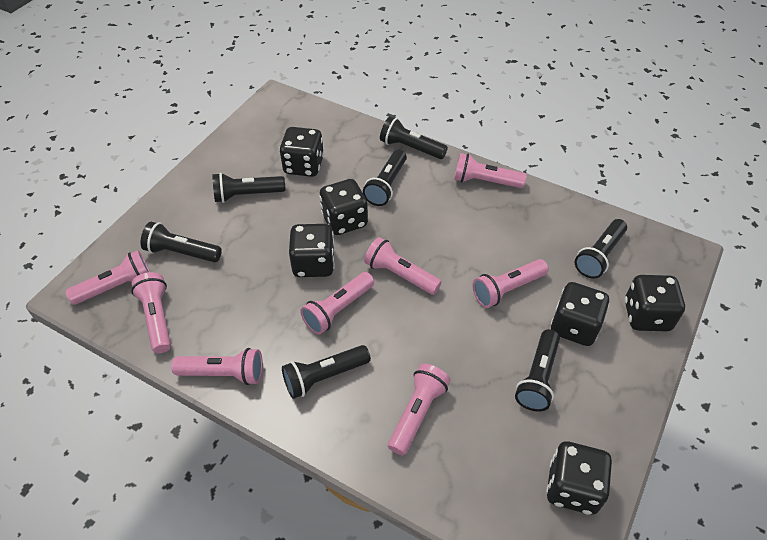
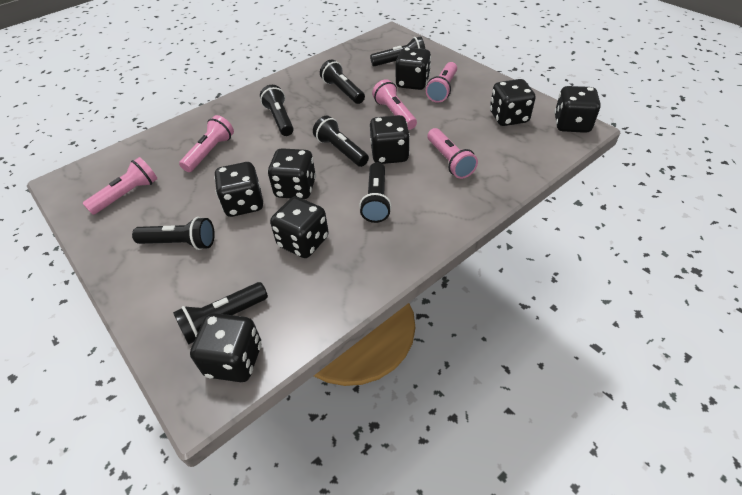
black dice: [279,127,324,177] [289,224,335,277] [319,179,368,235] [546,442,612,515] [551,282,610,346] [624,275,685,331] = 6 -> [190,313,262,382] [214,162,263,217] [268,148,316,199] [270,197,329,258] [370,115,410,164] [396,47,431,90] [490,79,535,126] [554,86,601,133] = 8
pink flashlight: [65,250,150,305] [131,272,171,353] [171,348,263,385] [300,272,374,334] [364,237,441,295] [388,364,451,456] [454,153,527,188] [472,259,549,308] = 8 -> [82,157,157,215] [179,115,234,172] [372,79,417,130] [426,62,457,103] [427,128,478,179] = 5

